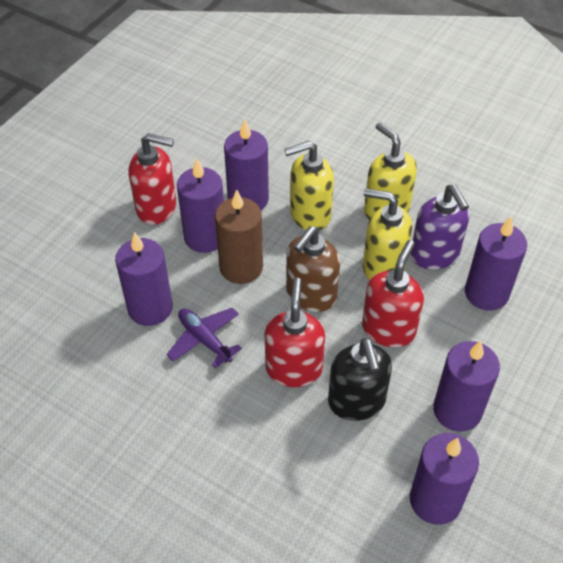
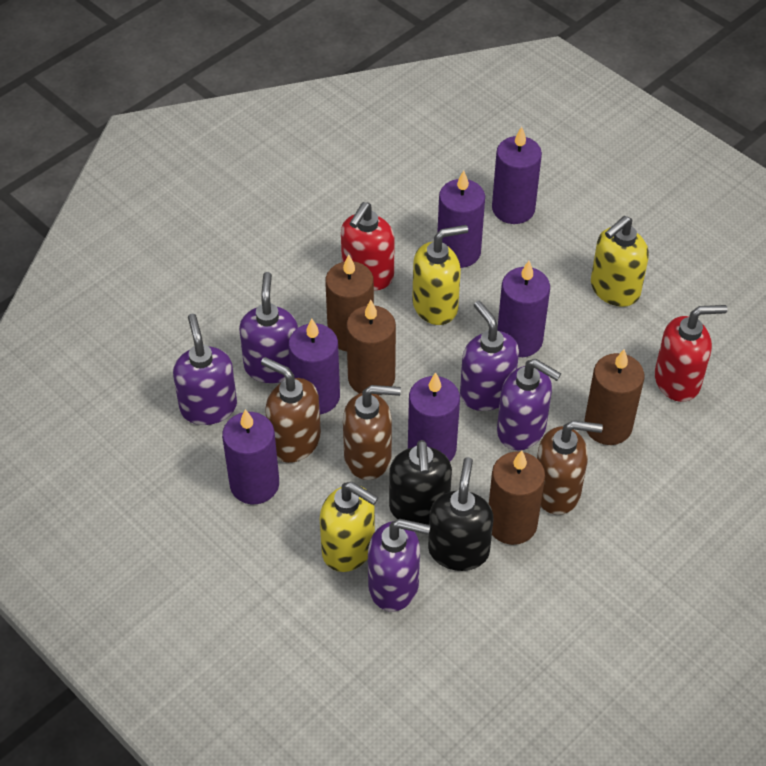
black soap dispenser: [328,338,392,421] = 1 -> [389,440,452,525] [428,457,493,571] = 2
brown candle: [215,190,263,284] = 1 -> [325,255,374,351] [346,300,396,396] [489,450,545,545] [584,349,644,445] = 4
brown soap dispenser: [286,226,340,312] = 1 -> [261,357,321,463] [343,385,401,480] [537,420,603,515] = 3
purple plane: [166,308,242,368] = 1 -> none = 0
purple soap dispenser: [411,185,470,270] = 1 -> [173,314,237,425] [239,272,298,383] [368,519,430,612] [460,301,519,411] [497,359,561,450] = 5
red soap dispenser: [129,133,176,225] [265,278,325,387] [362,240,424,348] = 3 -> [341,202,395,291] [655,305,727,402] = 2

